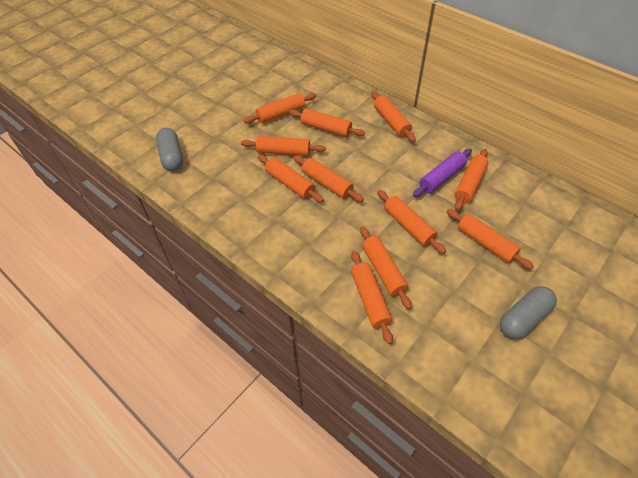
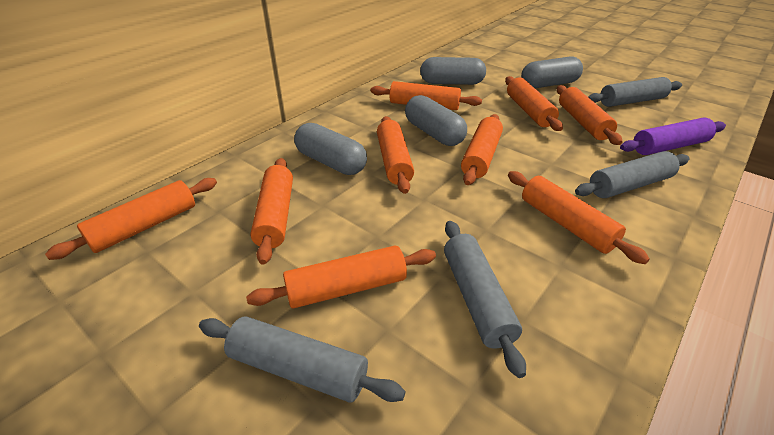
grey capsule: [156,128,183,172] [499,286,557,339] = 2 -> [294,123,367,175] [405,95,467,146] [420,57,486,85] [521,56,583,88] = 4
grey rolling pin: none = 0 -> [199,317,406,403] [444,221,526,378] [575,151,690,198] [588,77,682,107] = 4
orange rolling pin: [241,136,326,156] [244,93,316,124] [258,155,324,203] [289,109,365,137] [293,155,364,202] [351,251,393,344] [360,226,412,309] [371,92,416,142] [377,190,446,254] [447,209,534,270] [454,149,488,211] = 11 -> [45,178,217,260] [246,246,436,309] [250,158,293,265] [371,81,482,110] [377,116,414,194] [461,114,503,185] [505,76,563,131] [508,171,650,264] [557,85,622,145] = 9

